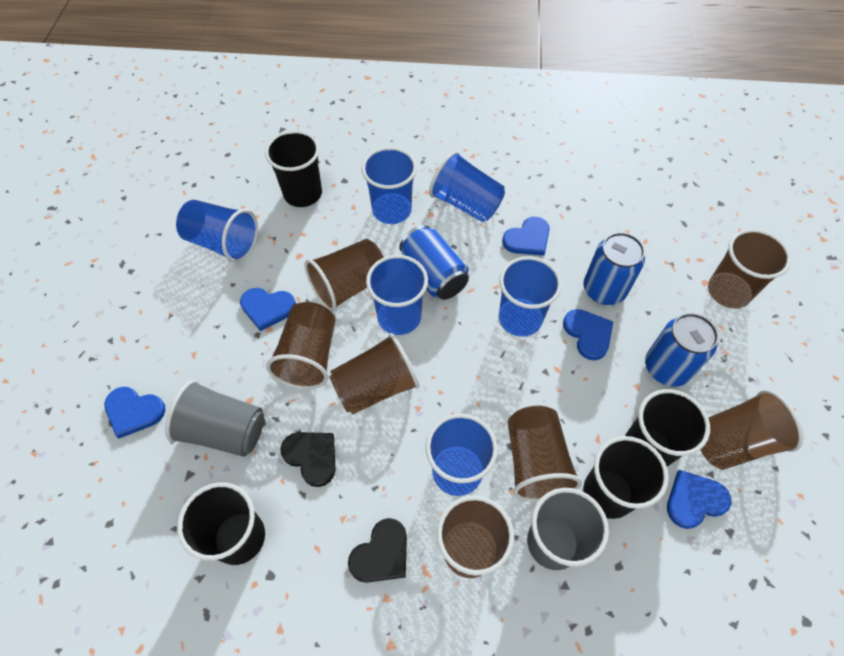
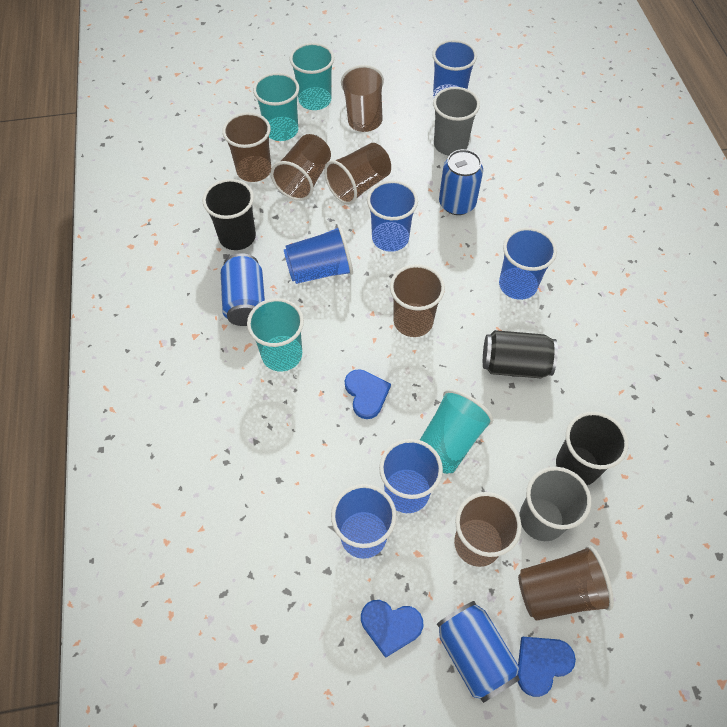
black can: none = 0 -> [483,330,558,378] = 1
black cup: [177,482,265,565] [265,130,322,207] [583,436,669,519] [625,389,710,467] = 4 -> [202,179,256,250] [556,411,628,485] = 2
black heart: [280,432,336,487] [348,518,407,582] = 2 -> none = 0
blue heart: [104,387,166,438] [240,288,296,331] [502,217,549,256] [563,309,613,360] [667,470,731,529] = 5 -> [345,369,391,419] [361,600,423,658] [518,637,576,697] = 3
turquoise cup: none = 0 -> [247,298,304,372] [253,73,299,141] [290,43,334,110] [420,389,493,474] = 4

